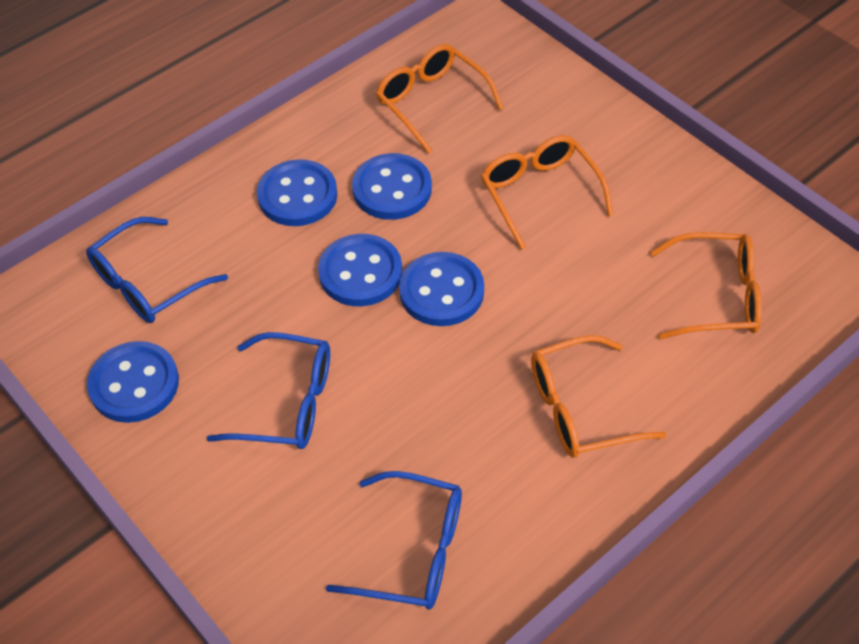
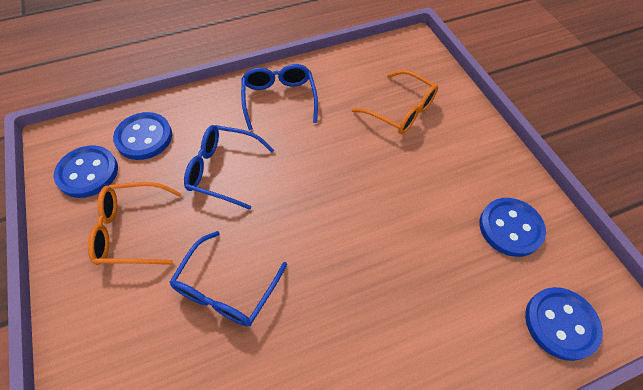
blue button: [87,341,179,423] [257,159,338,226] [318,234,402,306] [352,153,432,220] [399,252,484,326] = 5 -> [54,145,118,198] [113,112,172,160] [480,198,546,257] [525,287,603,361] = 4
orange glasses: [376,44,504,154] [481,135,613,250] [531,335,666,458] [650,232,762,339] = 4 -> [88,182,182,265] [352,70,438,134] = 2

